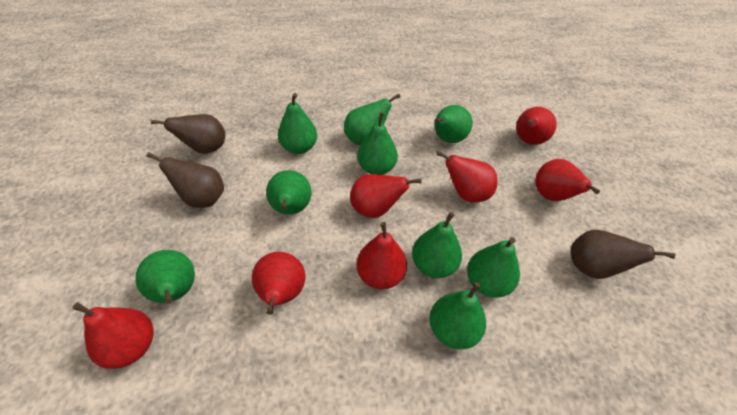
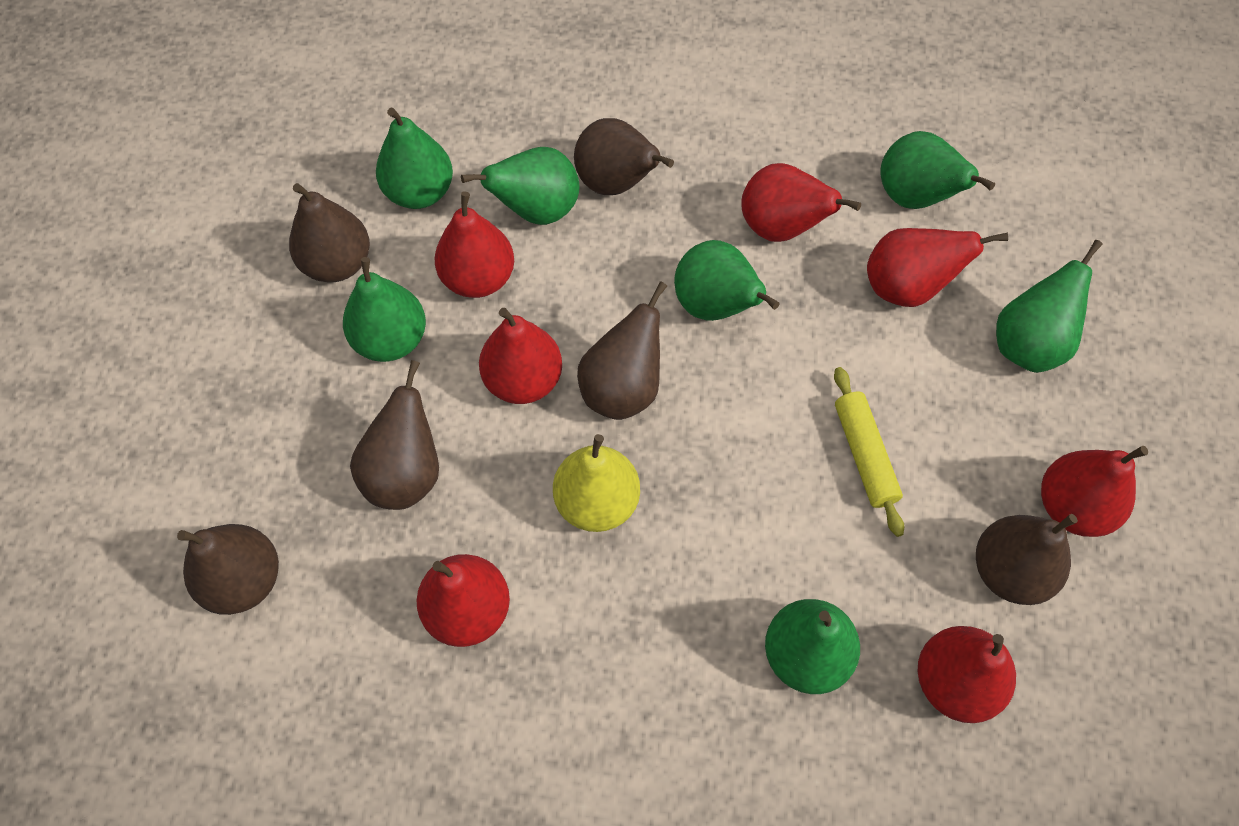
brown pear: [147,152,224,208] [150,114,225,154] [571,230,676,279] = 3 -> [177,524,279,615] [289,183,370,282] [350,360,439,510] [574,118,674,195] [577,281,667,420] [976,514,1078,605] = 6
green pear: [135,250,195,304] [266,170,311,215] [278,93,317,154] [344,94,400,145] [357,112,398,175] [412,212,462,278] [429,282,486,349] [434,105,473,143] [467,237,520,298] = 9 -> [343,257,426,362] [376,108,453,209] [461,147,579,225] [674,240,780,321] [765,599,860,694] [880,131,995,209] [996,240,1102,373] = 7
yellow pear: none = 0 -> [553,434,640,532] = 1
yellow rolling pin: none = 0 -> [834,367,904,537] = 1

